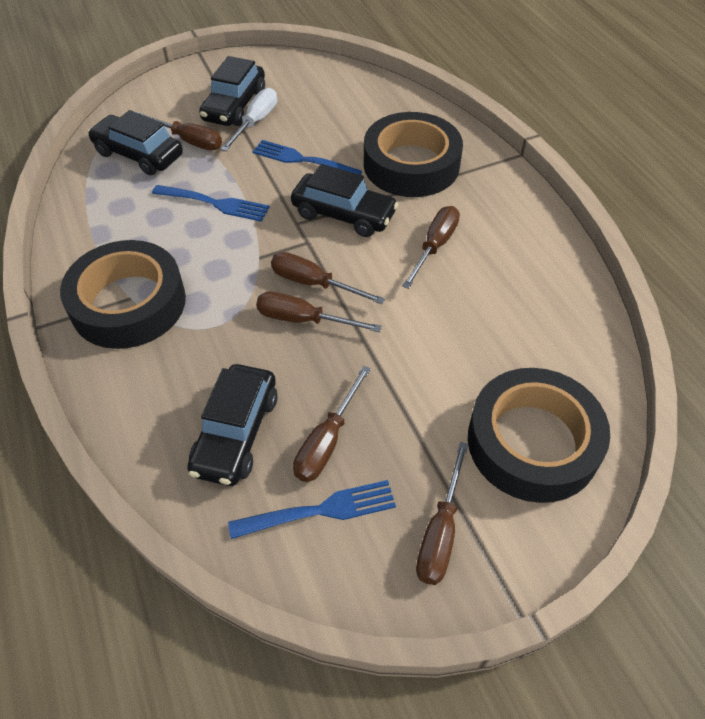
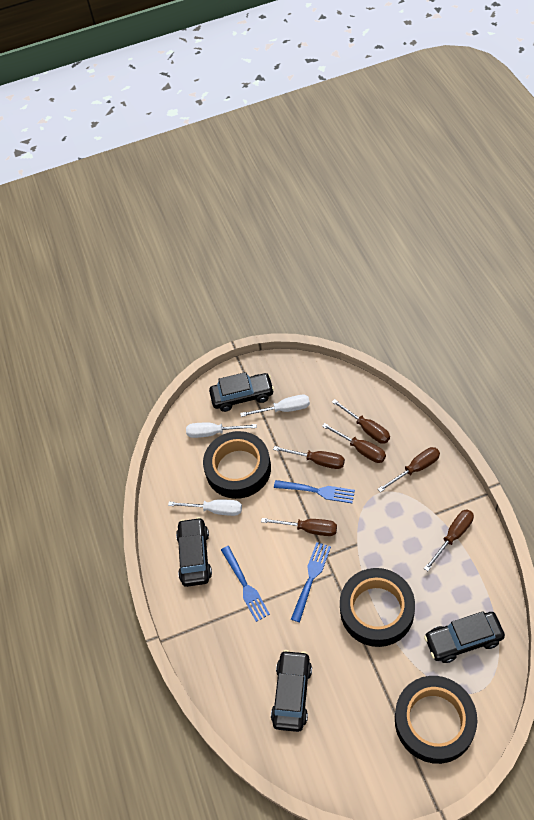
white screwdriver: [221,88,277,151] = 1 -> [168,500,242,516] [186,423,257,438] [240,395,310,417] = 3

